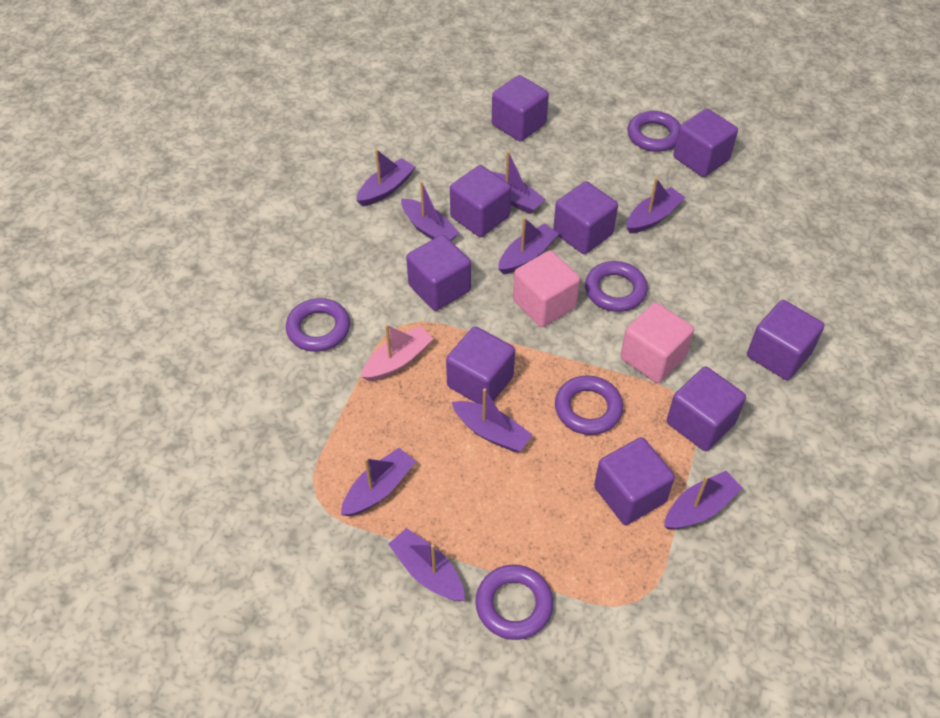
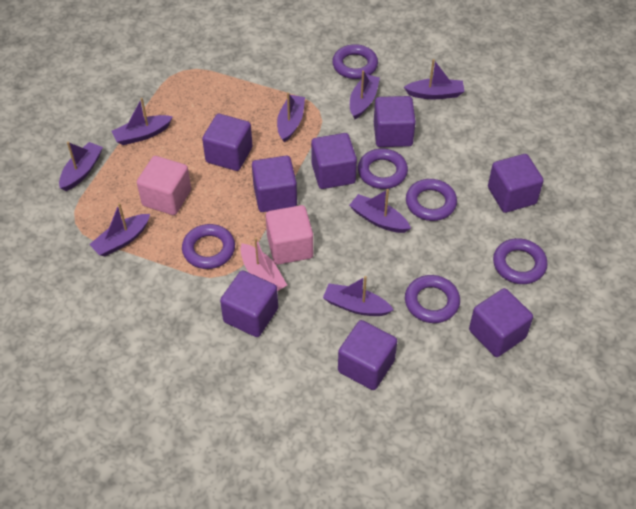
purple boat: [341,448,416,516] [356,149,415,206] [388,528,465,601] [401,181,460,241] [452,388,533,452] [491,151,545,214] [498,217,559,274] [626,178,685,234] [664,471,743,530] = 9 -> [59,142,103,191] [89,203,150,256] [112,98,173,145] [277,92,305,142] [323,276,394,316] [349,189,411,233] [350,70,380,119] [404,59,465,99] = 8
purple cube: [406,235,471,311] [446,326,515,404] [450,165,511,237] [492,75,549,142] [553,181,618,254] [594,437,675,525] [667,367,746,451] [673,109,738,177] [747,300,824,380] = 9 -> [202,114,253,171] [220,270,278,337] [252,156,297,212] [311,133,357,189] [338,320,397,390] [374,96,416,147] [469,288,533,357] [488,154,544,213] = 8
purple ring: [286,298,350,352] [475,565,553,640] [555,375,623,435] [585,261,648,312] [627,111,681,152] = 5 -> [182,224,235,269] [332,44,378,79] [358,149,408,189] [405,275,460,323] [406,179,457,221] [493,238,548,284] = 6

